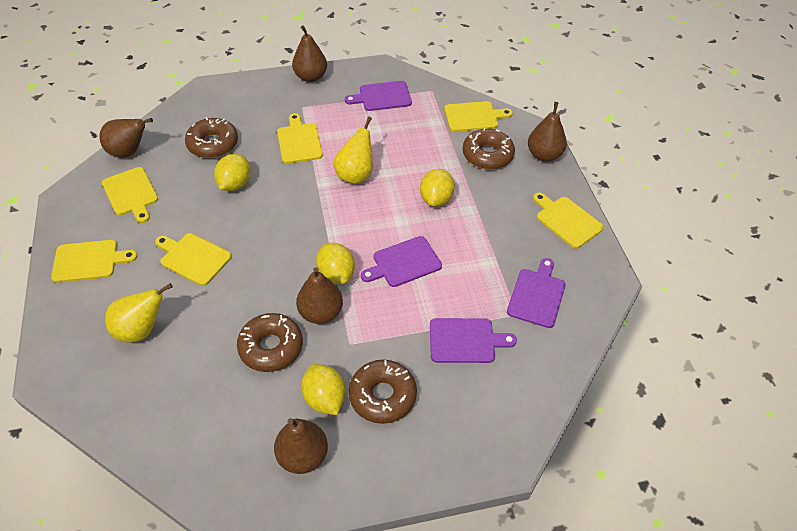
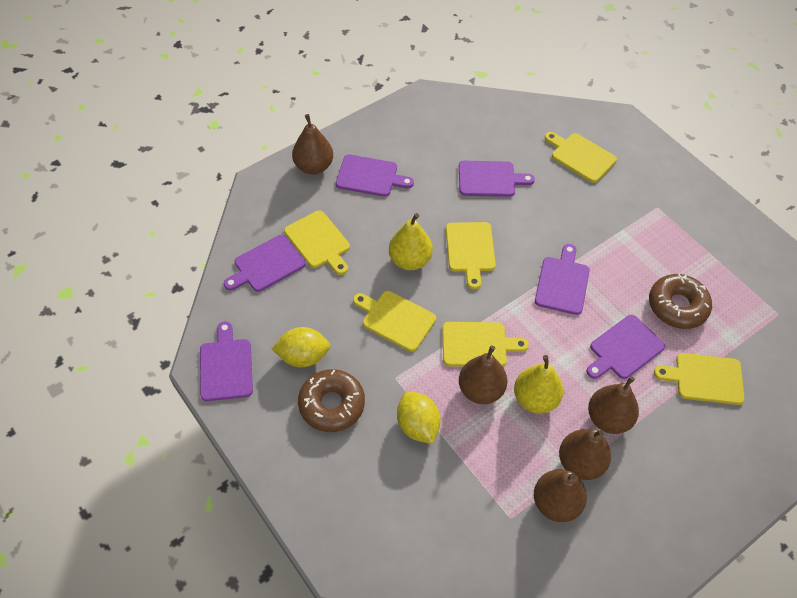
brown donut: [185,117,238,158] [237,313,303,372] [349,360,417,424] [462,128,515,170] = 4 -> [298,369,365,432] [649,274,712,329] = 2
purple cutting board: [345,81,412,111] [361,236,442,287] [430,318,517,363] [507,258,566,328] = 4 -> [200,321,253,401] [224,235,306,292] [336,155,414,197] [459,161,535,197] [535,244,590,315] [586,315,665,379] = 6
yellow lemon: [214,154,250,191] [301,364,346,415] [316,243,355,284] [420,169,455,207] = 4 -> [272,327,331,367] [397,392,441,444] = 2

